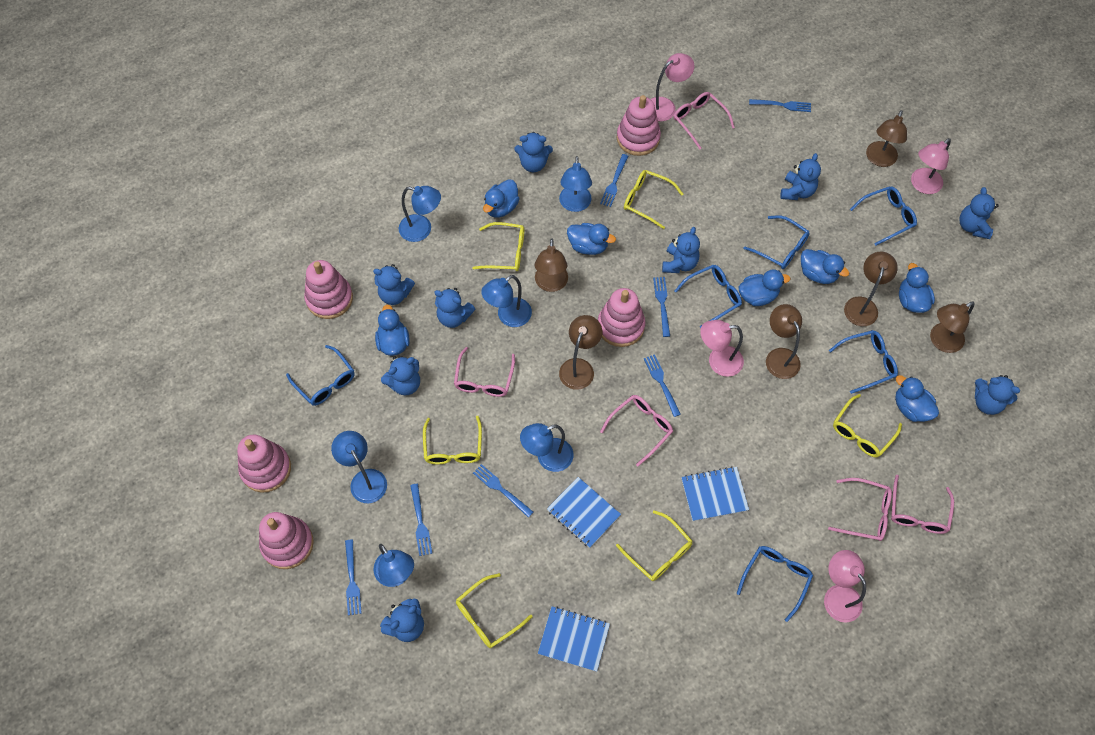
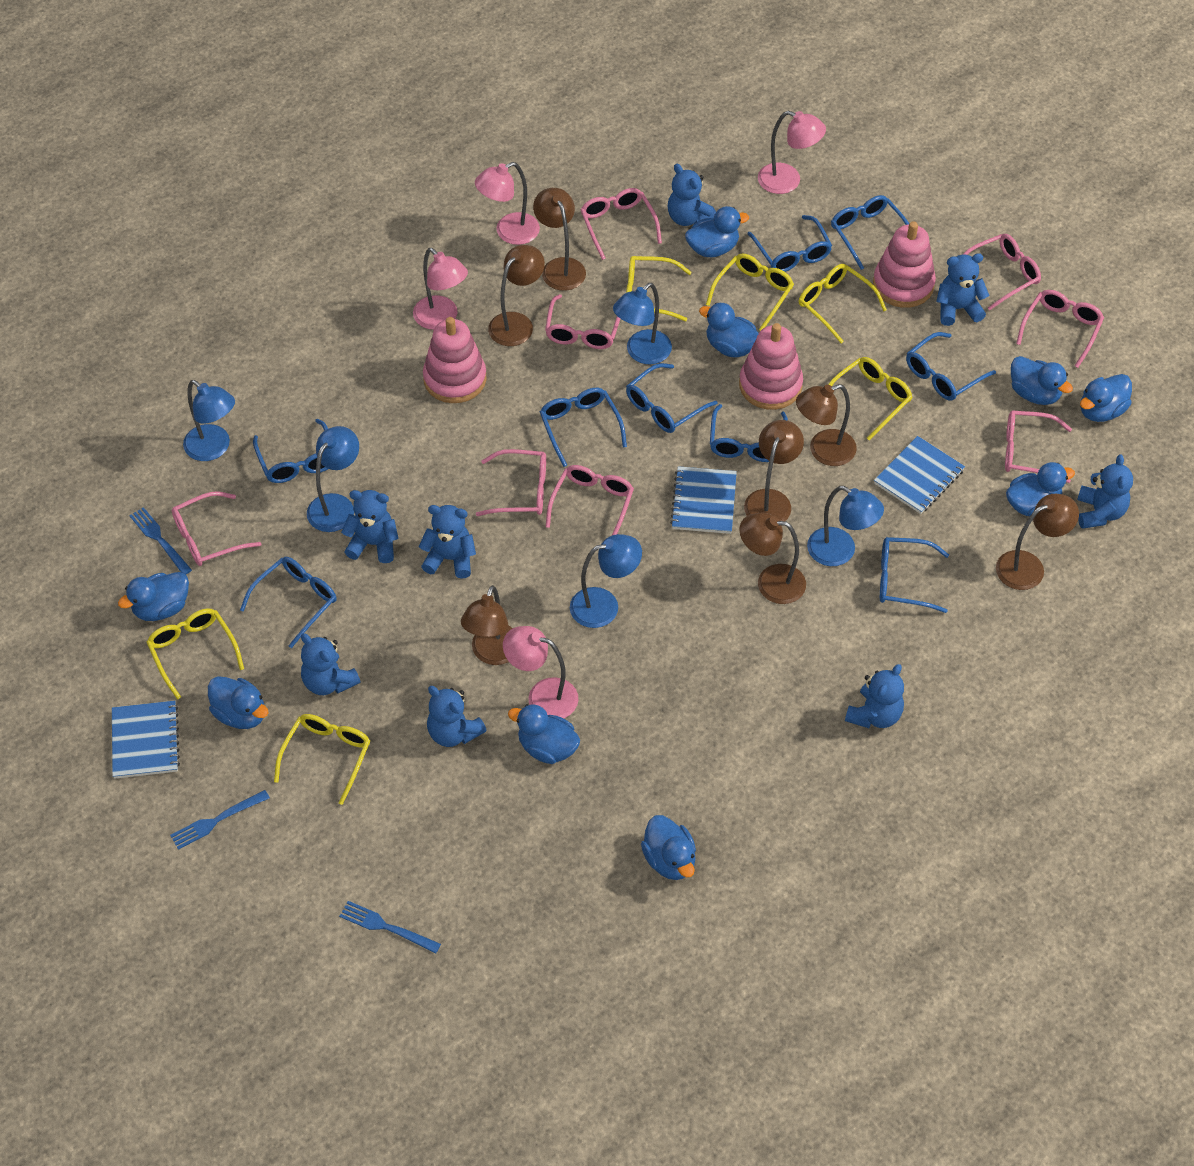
blue duck: [375,305,410,356] [483,179,520,218] [567,223,616,255] [739,269,790,306] [801,249,849,284] [895,375,939,422] [899,263,935,313] = 7 -> [118,572,189,621] [208,676,269,729] [508,704,580,764] [641,815,696,880] [685,206,749,257] [699,303,759,357] [1006,462,1075,517] [1011,356,1073,405] [1080,374,1132,422] = 9
blue fork: [345,539,362,616] [410,484,432,556] [473,464,533,518] [600,154,628,207] [644,354,681,417] [653,277,670,337] [749,99,811,112] = 7 -> [129,507,192,575] [170,790,270,850] [339,901,441,954] = 3
blue glasses: [286,345,355,406] [675,265,742,328] [737,546,813,622] [743,215,810,269] [829,330,898,394] [850,186,917,246] = 6 -> [240,557,337,648] [253,419,328,483] [540,388,627,467] [626,363,718,433] [710,404,788,462] [747,215,832,272] [831,195,909,270] [880,537,949,613] [906,332,996,401] = 9
blue lamp: [331,431,387,503] [373,544,414,587] [399,186,441,242] [481,275,532,327] [520,423,574,472] [559,156,592,212] = 6 -> [183,380,235,461] [307,426,359,532] [570,534,642,628] [613,283,672,365] [807,486,884,566] = 5
blue teddy bear: [373,264,415,305] [380,599,424,642] [381,356,420,396] [434,288,475,328] [514,132,553,172] [662,227,700,273] [780,153,821,200] [959,187,999,239] [975,375,1020,415] = 9 -> [301,633,361,695] [341,490,399,563] [419,505,476,579] [427,686,487,747] [668,164,716,226] [845,664,904,728] [936,253,990,326] [1077,454,1133,529] = 8
brown lamp: [535,239,568,292] [559,315,602,390] [766,304,802,379] [844,252,898,326] [866,110,907,167] [930,302,975,353] = 6 -> [461,585,513,665] [488,245,545,346] [533,188,586,291] [739,513,806,604] [744,420,804,521] [796,384,857,466] [996,494,1079,590] = 7
pink glasses: [454,347,515,397] [600,395,673,466] [673,92,735,150] [828,478,892,541] [891,475,954,534] = 5 -> [172,491,262,566] [476,449,546,516] [545,294,620,349] [546,465,634,536] [580,188,662,260] [962,234,1041,310] [1005,410,1072,483] [1016,290,1104,368] = 8
pink stacking toy: [237,435,291,493] [259,512,314,569] [304,260,353,319] [598,288,645,347] [617,95,661,156] = 5 -> [423,317,486,403] [739,323,803,410] [873,221,936,308] = 3

